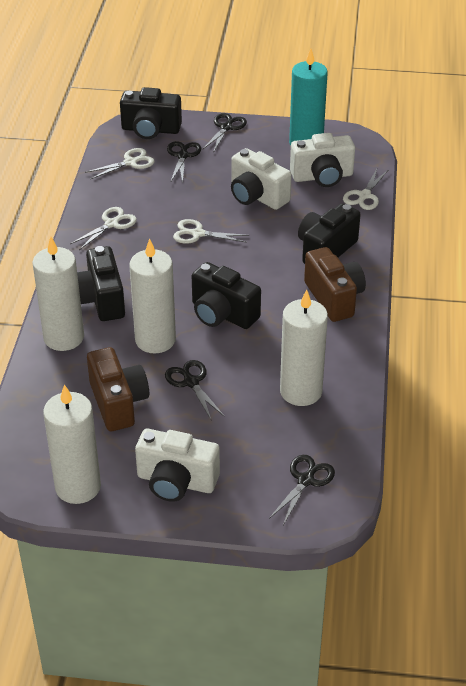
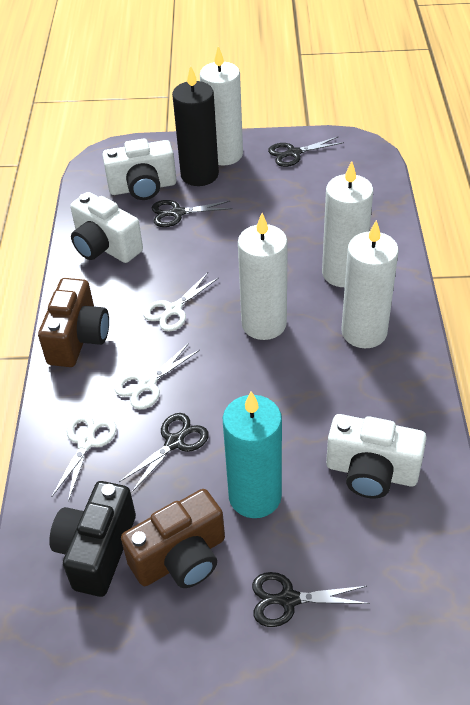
black camera: [77,246,125,321] [120,87,182,139] [192,262,261,329] [298,203,361,264] = 4 -> [49,481,136,597] = 1
black candle: none = 0 -> [172,66,219,186] = 1
white scissors: [70,207,137,250] [85,148,155,179] [173,219,249,244] [343,169,388,210] = 4 -> [52,414,116,502] [114,343,200,410] [143,273,219,332] = 3

